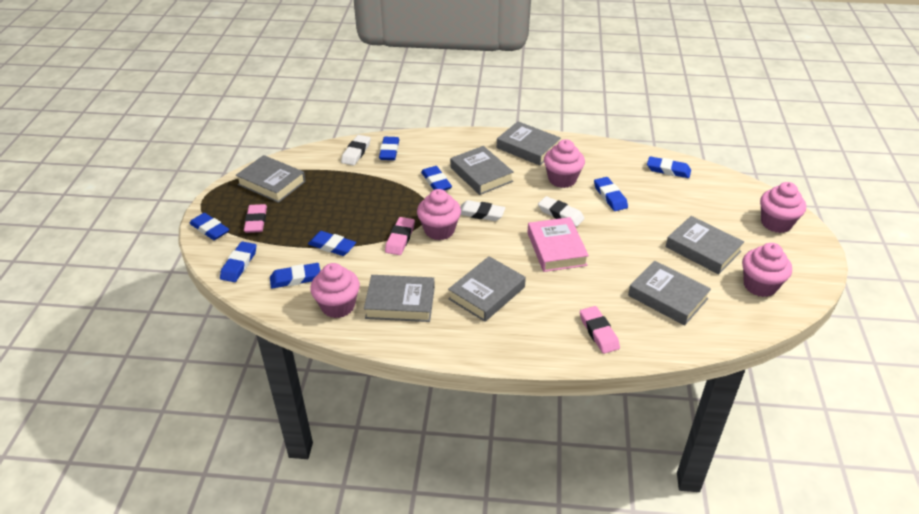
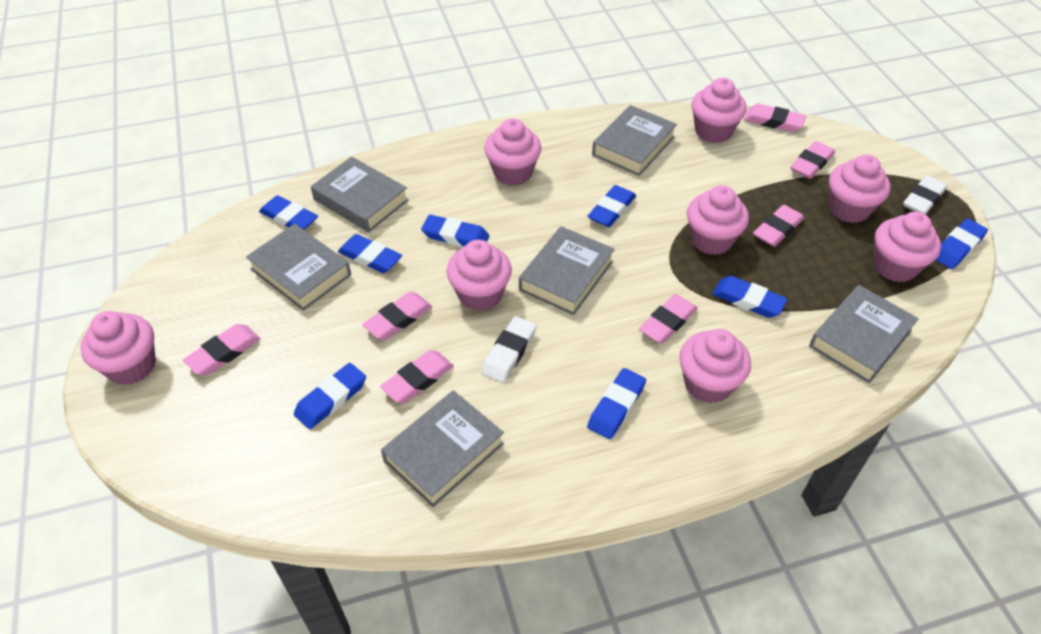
grey book: [236,155,306,203] [364,275,435,322] [448,256,526,322] [450,146,513,195] [497,121,561,165] [628,261,711,326] [666,216,744,274] = 7 -> [246,224,351,311] [311,157,409,232] [381,390,504,507] [519,226,615,315] [592,105,677,176] [809,285,919,383] = 6
pink book: [527,217,589,272] = 1 -> none = 0
pink cupcake: [310,263,360,318] [417,189,461,240] [544,139,585,188] [742,243,792,297] [760,182,806,233] = 5 -> [80,311,156,385] [447,240,512,311] [484,119,541,186] [679,329,751,404] [687,185,749,255] [692,78,746,143] [829,154,890,223] [874,212,941,282] = 8
pink eraser: [244,204,267,233] [385,217,415,255] [580,306,620,354] = 3 -> [183,324,260,375] [362,292,432,340] [380,350,454,403] [639,294,698,344] [744,104,806,132] [753,205,804,247] [790,141,835,179] = 7
white eraser: [341,135,371,166] [460,200,505,221] [538,196,585,227] = 3 -> [481,316,536,383] [903,175,947,214] = 2

